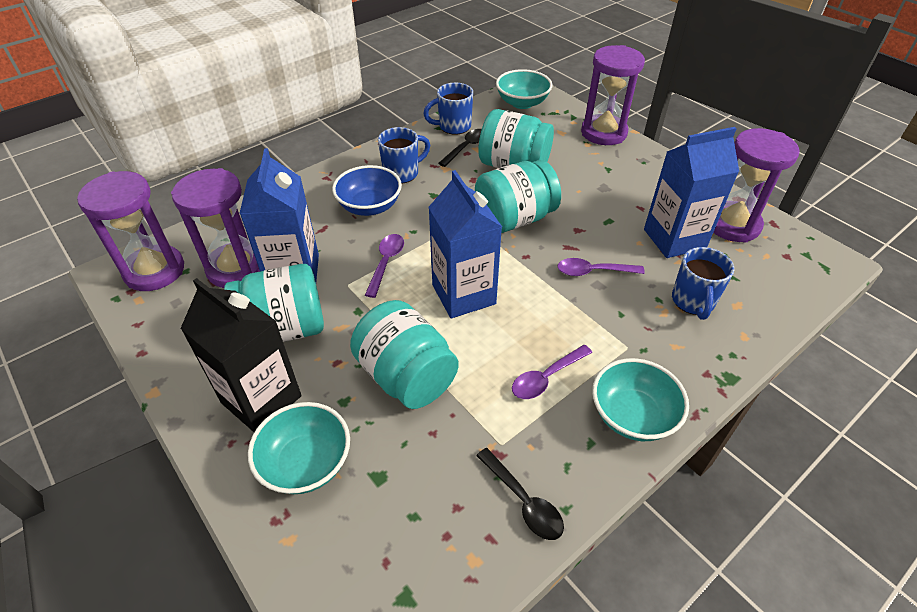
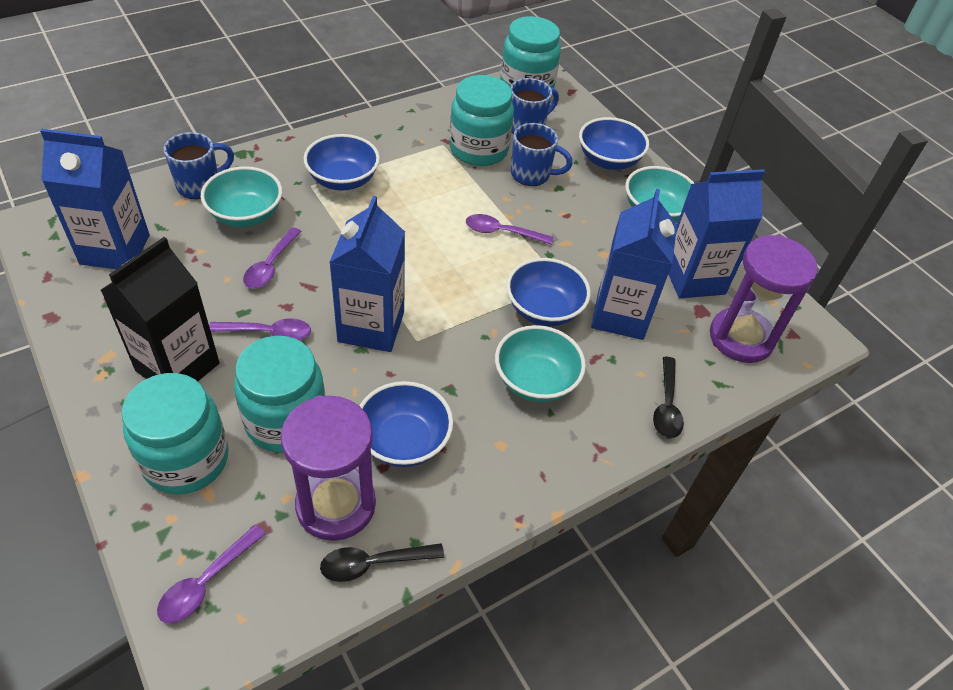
blue bowl: [332,165,402,216] = 1 -> [303,134,380,190] [359,381,453,467] [506,258,591,326] [579,117,649,170] = 4
blue carton: [239,148,319,282] [428,170,502,318] [644,127,739,258] = 3 -> [40,129,150,269] [329,196,405,352] [591,189,677,340] [668,169,765,298] = 4
purple hourglass: [77,171,184,291] [171,168,260,288] [581,45,645,145] [713,128,800,243] = 4 -> [281,395,376,541] [710,235,818,363] = 2
purple spoon: [365,234,404,298] [512,345,592,399] [557,258,645,276] = 3 -> [157,525,266,623] [209,319,311,340] [243,227,302,288] [466,214,553,245] = 4

